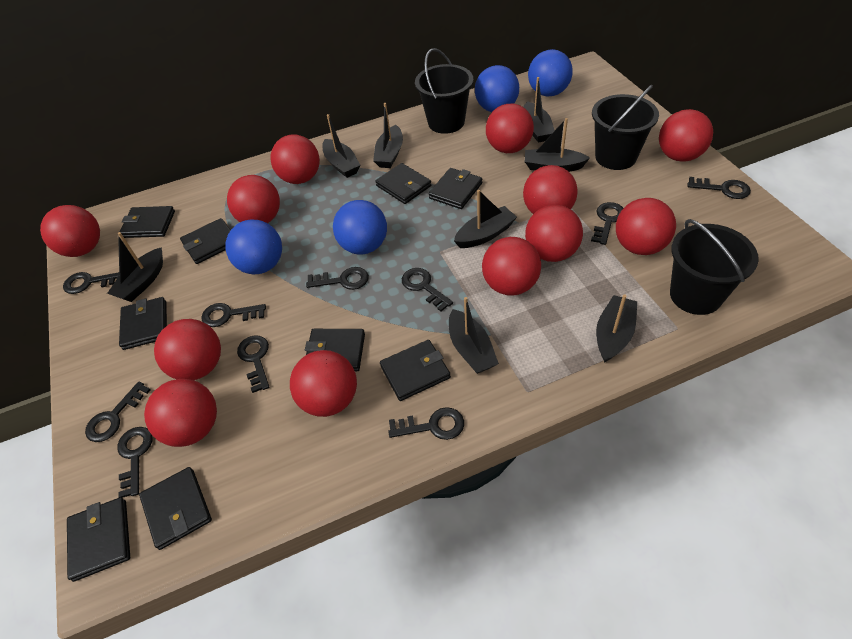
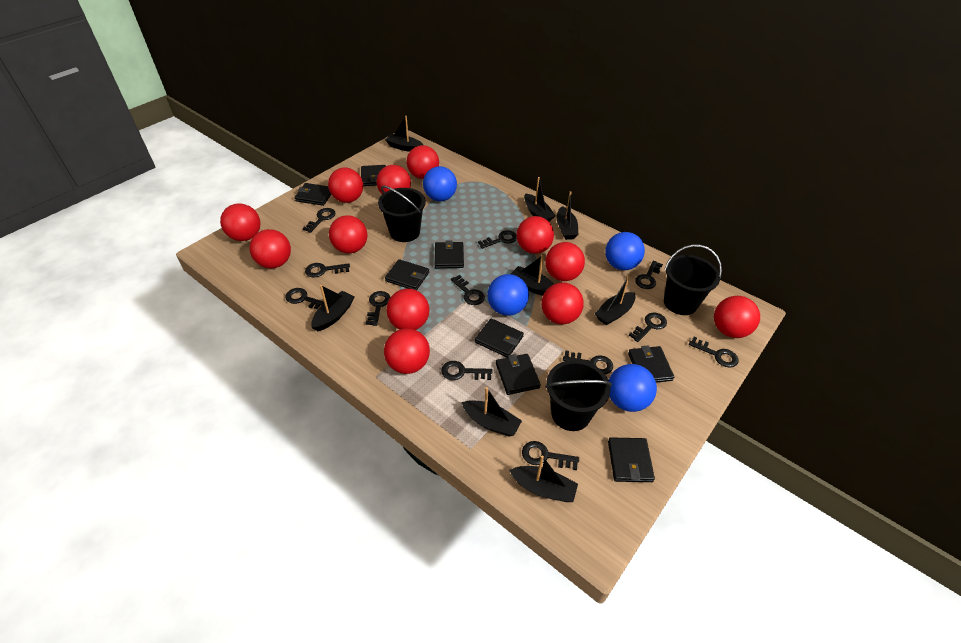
black key: [63,272,119,294] [85,381,151,442] [117,427,153,498] [201,303,266,327] [237,336,269,393] [306,267,369,290] [388,407,464,440] [402,268,453,311] [591,202,623,245] [688,177,751,199] = 10 -> [285,288,324,309] [303,208,335,233] [305,263,350,278] [365,291,390,326] [441,361,493,380] [451,275,485,305] [478,230,517,249] [522,441,579,470] [563,350,613,374] [629,312,667,342] [635,261,663,289] [689,337,739,368] = 12
black wallet: [67,497,130,582] [119,297,167,350] [120,206,175,238] [139,467,212,550] [180,218,230,264] [305,329,365,371] [375,163,431,204] [380,340,451,401] [429,168,482,209] = 9 -> [294,183,331,206] [361,165,386,186] [385,259,429,290] [435,240,464,268] [475,318,524,358] [496,354,541,395] [608,437,655,482] [628,346,674,383] = 8

